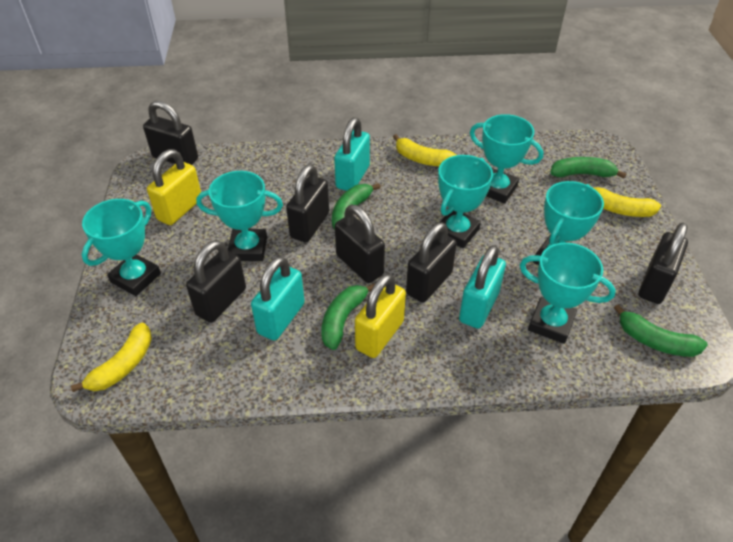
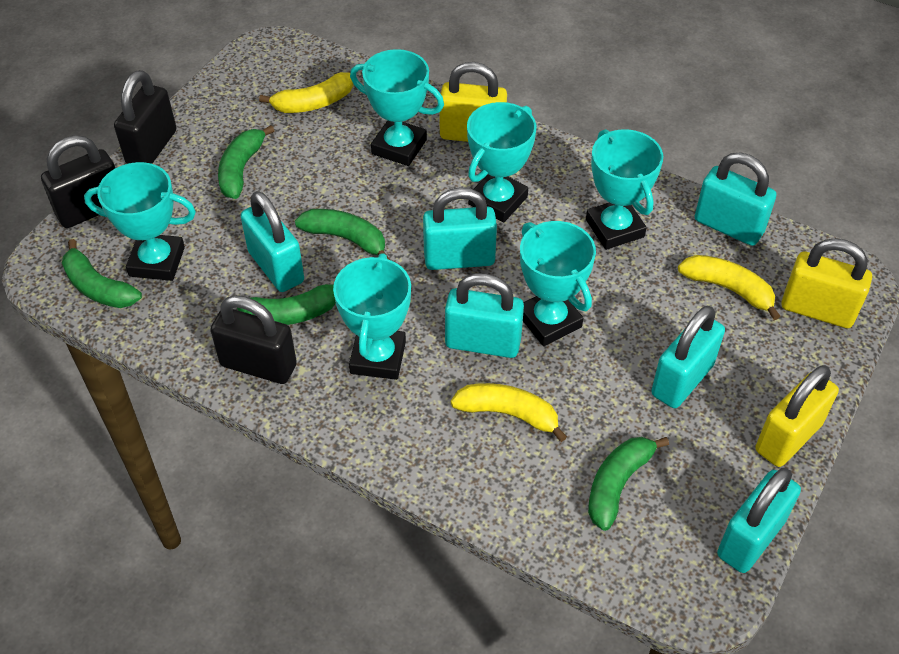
black padlock: [143,101,198,165] [186,240,246,323] [286,164,329,242] [335,205,385,283] [406,222,457,303] [639,222,688,304] = 6 -> [41,135,115,228] [114,70,176,164] [210,295,297,384] = 3
green banana: [321,283,375,350] [332,183,381,230] [550,157,627,179] [614,304,708,357] = 4 -> [62,239,142,308] [218,125,275,199] [237,284,336,325] [295,209,389,260] [588,437,669,531] = 5
turquoise padlock: [251,256,305,341] [334,117,370,191] [459,245,506,329] = 3 -> [241,191,304,292] [423,187,497,270] [445,273,524,358] [651,306,725,408] [695,153,777,246] [717,468,801,573] = 6
yellow padlock: [147,149,201,225] [355,274,406,358] = 2 -> [439,62,507,142] [755,365,839,467] [781,238,872,328] = 3

